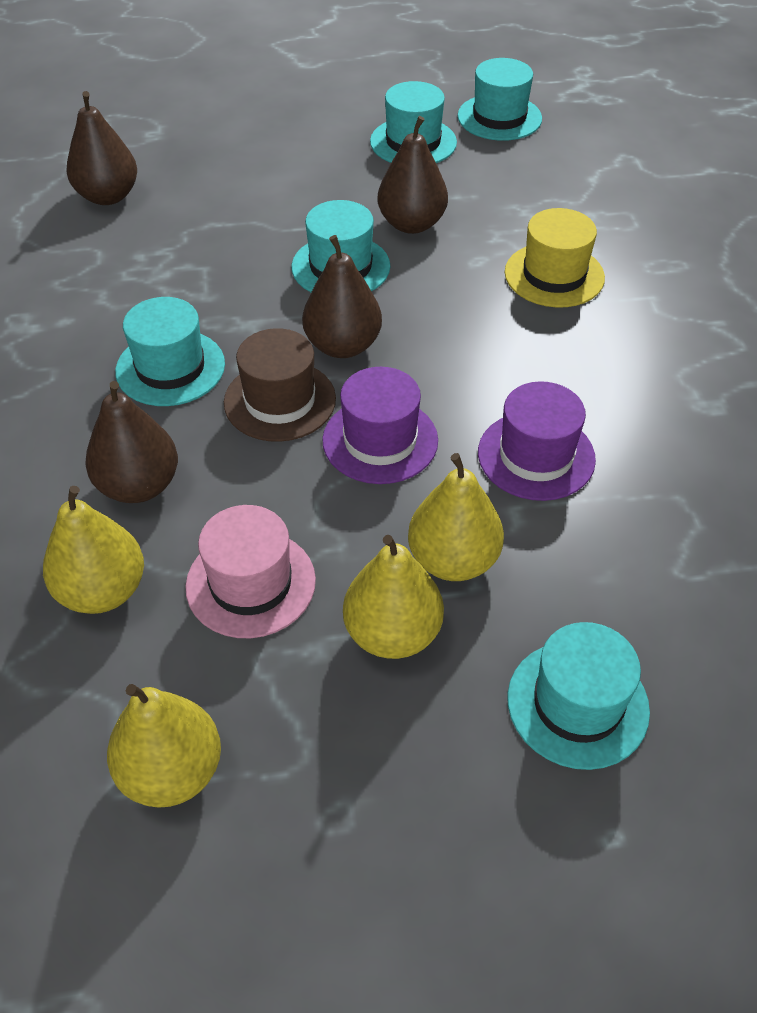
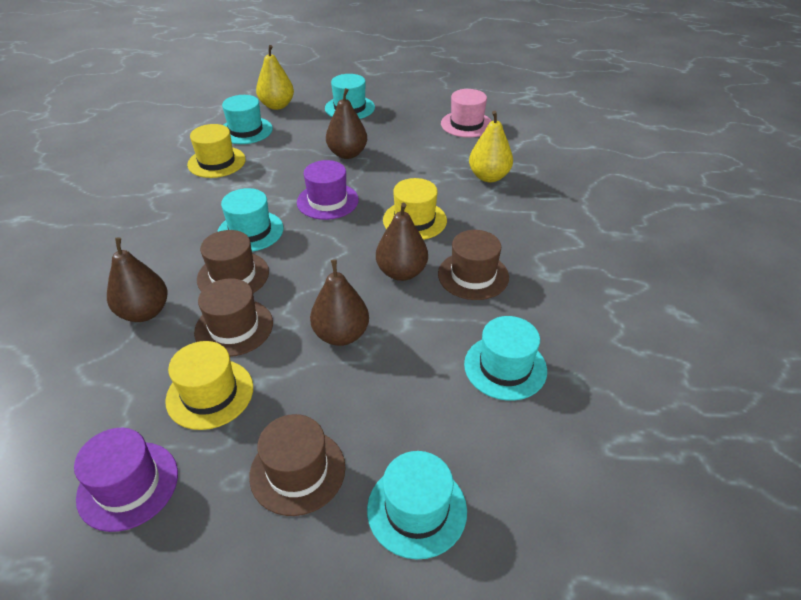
brown hat: [224,328,336,442] = 1 -> [194,278,273,357] [197,230,269,293] [249,414,345,516] [438,230,509,300] = 4
yellow hat: [505,208,605,308] = 1 -> [165,341,253,430] [187,124,246,178] [383,178,447,240] = 3
yellow pear: [43,486,144,614] [107,684,221,808] [343,535,444,659] [408,453,504,581] = 4 -> [256,45,294,110] [469,111,513,182] = 2

